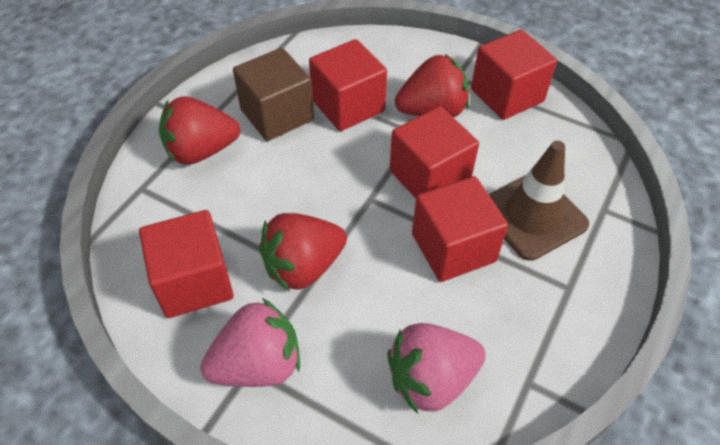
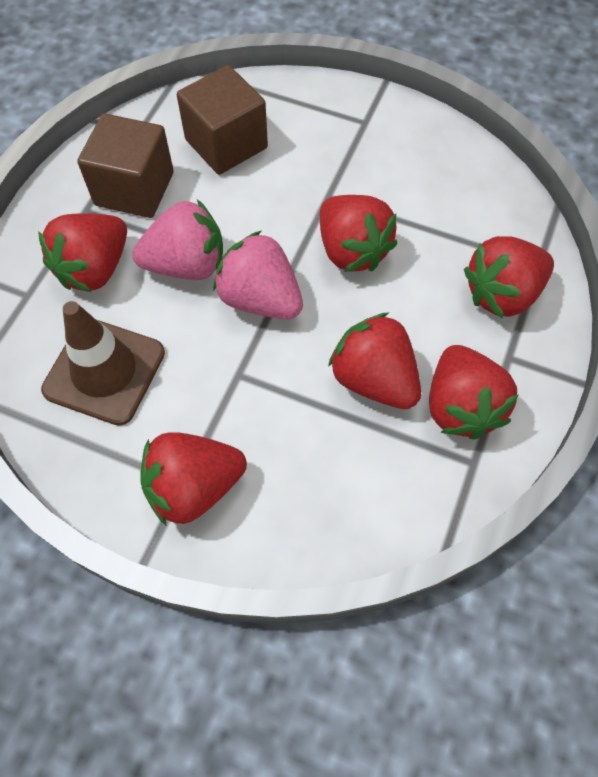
brown cube: [233,48,314,141] = 1 -> [77,113,174,218] [177,65,268,175] = 2
red cube: [139,210,234,318] [309,39,387,131] [390,106,479,198] [412,176,508,282] [471,30,557,120] = 5 -> none = 0
red strawberry: [159,96,240,165] [259,213,347,291] [395,54,469,117] = 3 -> [38,213,127,292] [141,432,247,526] [320,195,398,272] [328,312,421,409] [429,345,519,440] [464,236,554,319] = 6

